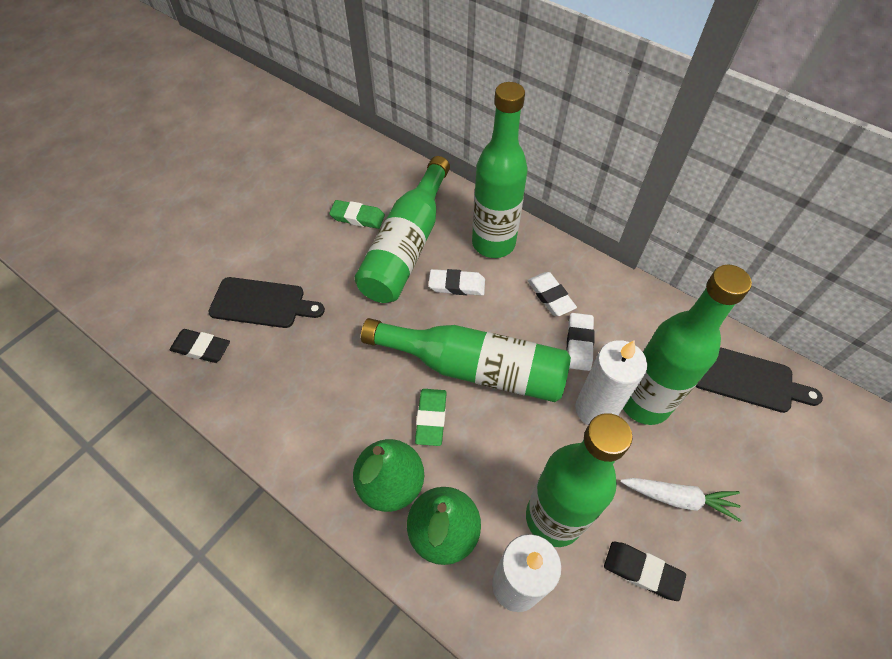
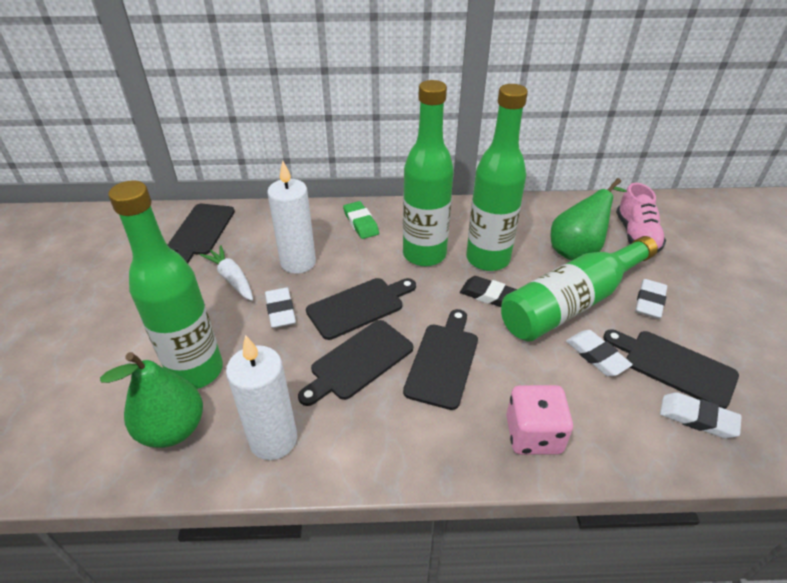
black cutting board: [208,277,325,328] [695,347,823,413] = 2 -> [168,204,235,263] [298,320,413,406] [306,278,416,340] [403,309,478,410] [603,329,739,409] = 5
black eraser: [170,329,230,363] [604,542,686,601] = 2 -> [460,276,517,307] = 1
green bottle: [354,156,450,303] [361,318,571,402] [472,82,527,258] [526,413,633,547] [623,265,752,425] = 5 -> [108,180,223,389] [403,80,454,266] [466,84,528,271] [501,236,658,342] = 4
green eraser: [329,200,385,229] [415,389,447,446] = 2 -> [343,201,379,239] = 1
pink dice: none = 0 -> [506,385,573,455] = 1
pink shoe: none = 0 -> [616,183,666,253] = 1
white eraser: [428,269,485,296] [527,272,577,316] [567,313,595,371] = 3 -> [265,288,296,328] [566,330,633,376] [635,279,667,319] [660,392,742,438] = 4

